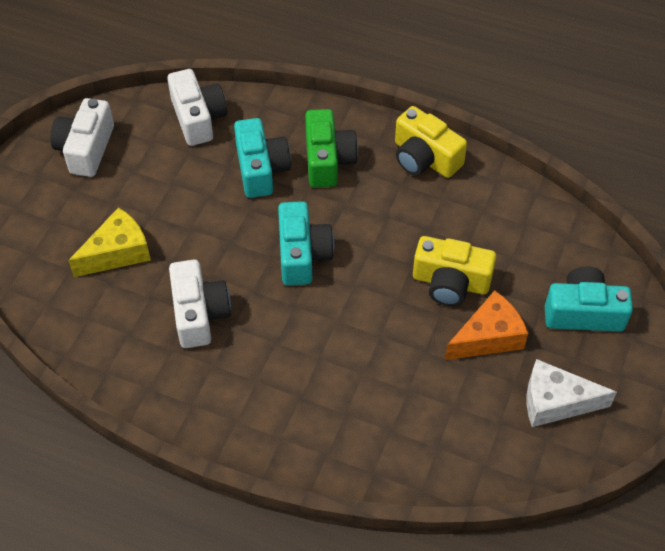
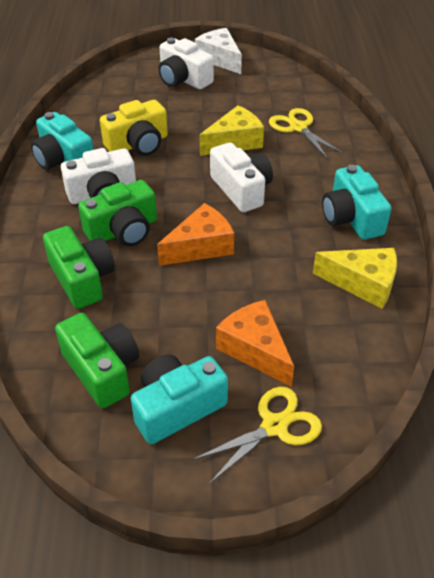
green camera: [305,109,358,187] = 1 -> [43,226,115,309] [55,313,139,408] [78,180,157,246] = 3
orange cheese: [445,291,528,360] = 1 -> [157,203,234,266] [216,300,294,387] = 2
yellow camera: [395,106,467,178] [413,236,496,306] = 2 -> [100,100,168,156] = 1
yellow cheese: [68,207,151,277] = 1 -> [200,105,264,156] [313,248,397,309] = 2
yellow scissors: none = 0 -> [192,387,322,484] [269,108,344,159] = 2

